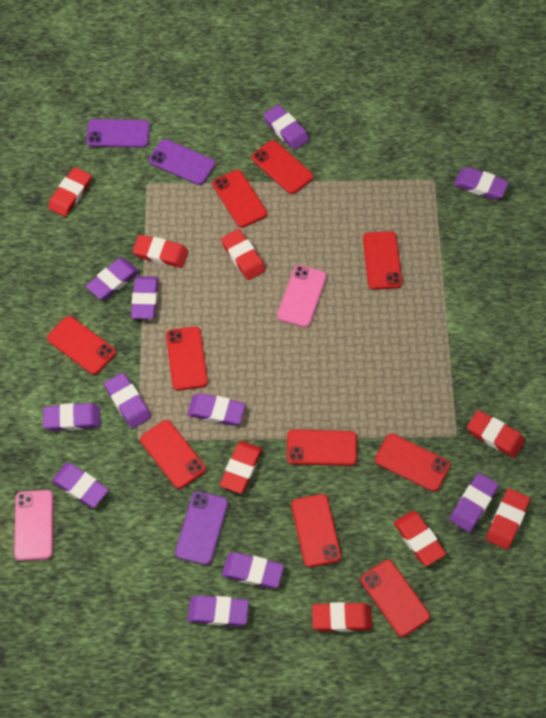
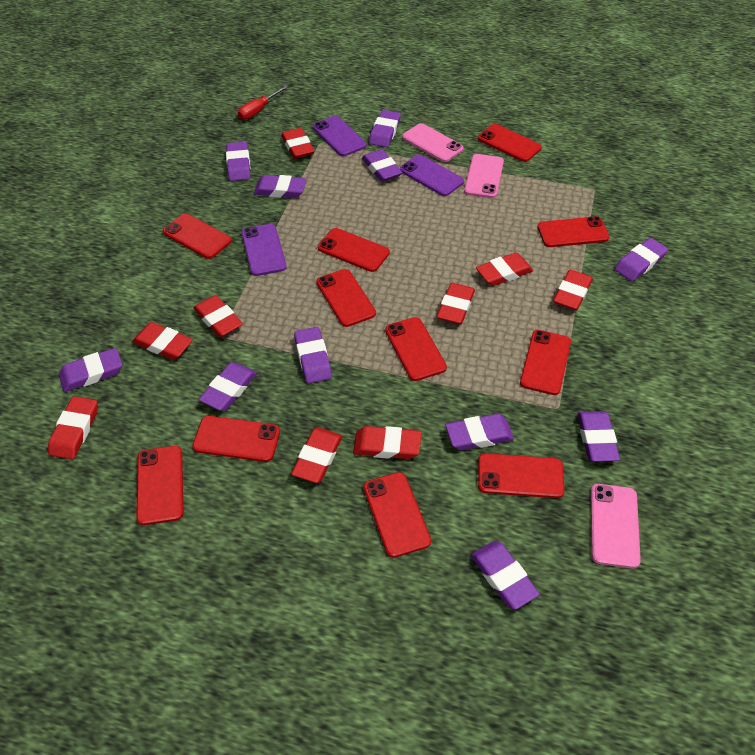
pink phone: [14,490,53,561] [277,265,327,328] = 2 -> [402,123,464,162] [464,154,504,198] [591,484,641,568] = 3
red eraser: [48,167,91,217] [133,235,188,268] [220,441,262,494] [221,229,266,280] [312,602,372,632] [394,511,446,566] [467,410,525,458] [486,488,530,550] = 8 -> [48,396,97,460] [132,322,193,360] [194,295,243,337] [281,128,315,159] [291,428,342,483] [353,426,421,459] [437,283,475,324] [476,253,533,286] [553,270,593,310] = 9
red phone: [47,316,116,375] [140,420,206,489] [166,326,208,391] [212,170,267,228] [252,140,314,194] [287,429,357,466] [291,494,341,567] [361,560,430,637] [363,231,402,290] [375,434,450,492] = 10 -> [136,446,183,525] [163,214,231,259] [193,416,280,462] [316,269,376,327] [318,228,390,272] [364,472,431,558] [385,317,447,381] [478,124,542,162] [478,453,565,498] [520,330,571,395] [538,216,609,247] = 11
red screwdriver: none = 0 -> [238,85,288,120] = 1

